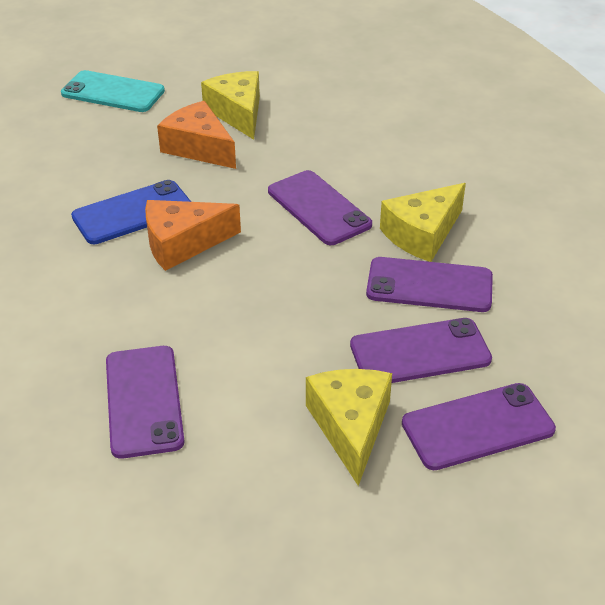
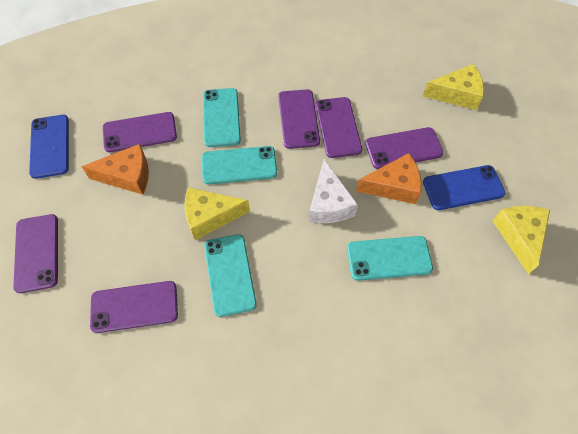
blue phone: [71,180,191,244] = 1 -> [29,115,69,179] [423,165,505,210] = 2
purple phone: [106,346,185,459] [268,170,372,245] [350,318,492,383] [366,257,493,312] [402,383,556,470] = 5 -> [13,214,58,293] [90,281,178,333] [103,112,177,152] [278,89,320,149] [316,97,362,158] [365,127,443,169] = 6
turquoise phone: [61,70,165,112] = 1 -> [202,146,277,184] [203,88,241,147] [204,234,257,317] [347,236,433,281] = 4
white cheese: none = 0 -> [309,159,358,223] = 1

